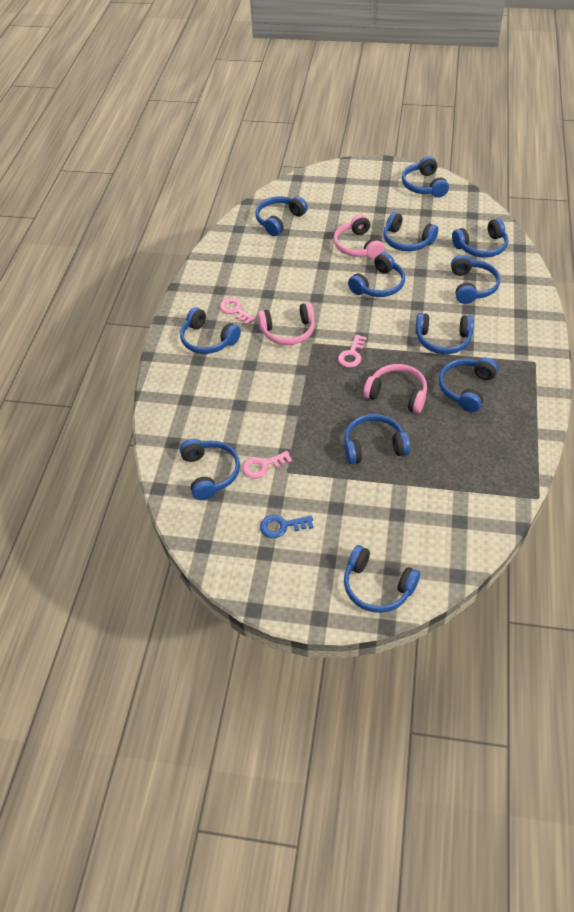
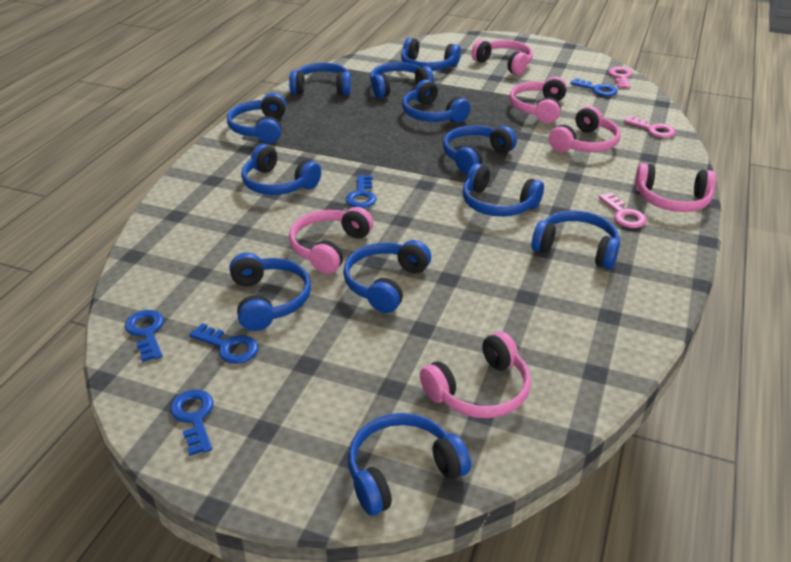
blue key: [260,515,314,538] = 1 -> [125,310,164,362] [170,390,214,456] [189,323,258,364] [346,175,376,208] [570,78,618,96] = 5
pink headphones: [258,302,315,345] [334,215,385,259] [363,364,427,413] = 3 -> [289,207,373,274] [420,332,531,418] [471,40,533,75] [509,77,567,123] [549,106,621,152] [635,163,716,212] = 6

